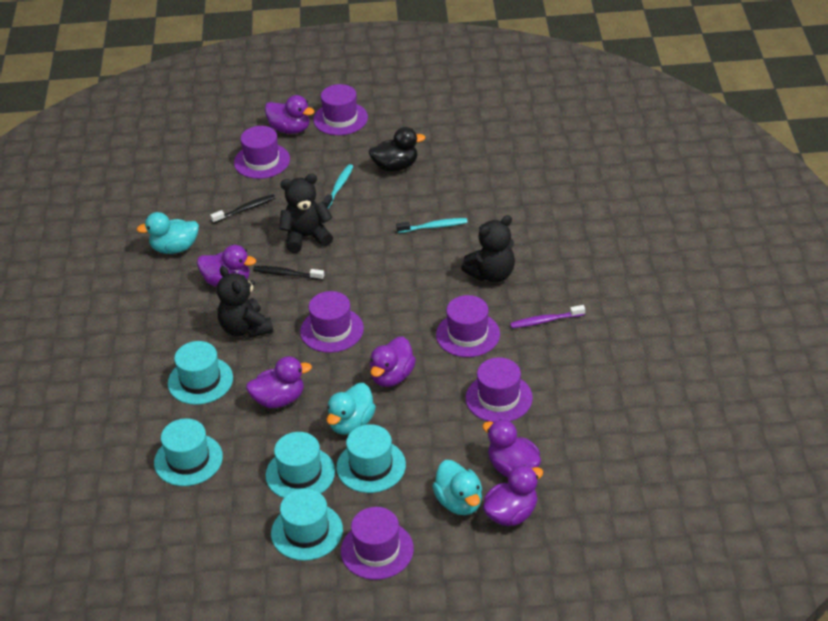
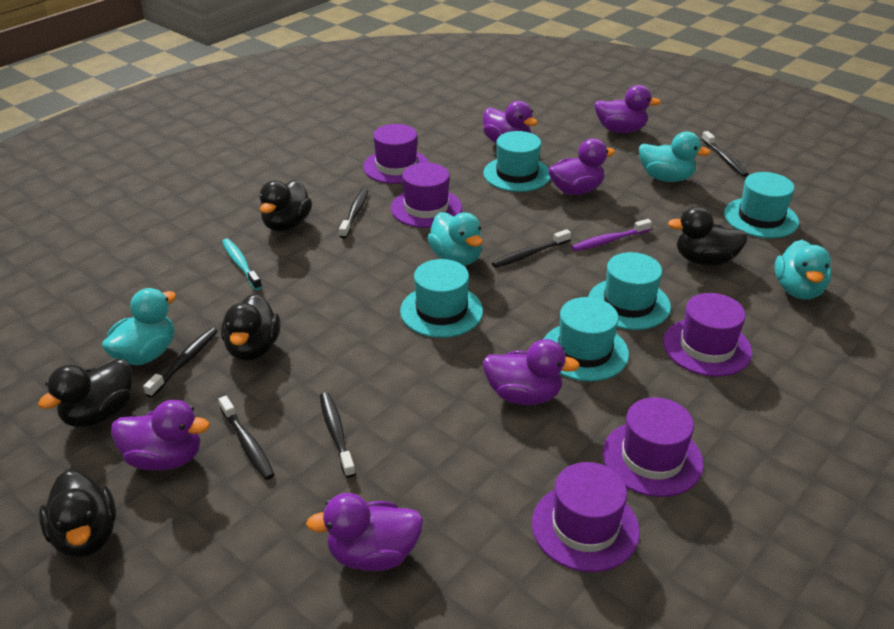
black duck: [369,127,425,172] = 1 -> [38,359,132,427] [39,470,116,558] [221,294,281,361] [259,180,312,231] [668,207,748,266] = 5
black teddy bear: [217,266,273,338] [280,174,333,253] [461,215,515,283] = 3 -> none = 0
black toothbrush: [210,194,276,224] [253,266,324,280] = 2 -> [143,328,218,398] [218,396,275,480] [320,392,356,478] [339,188,368,239] [492,229,571,268] [702,131,749,177] = 6
purple hat: [234,126,290,179] [300,291,364,353] [313,84,368,135] [341,507,414,580] [436,295,500,357] [466,357,533,422] = 6 -> [363,124,429,184] [391,163,462,228] [532,462,640,572] [602,397,703,497] [663,293,752,377] = 5
turquoise duck: [136,212,199,254] [326,383,376,435] [432,460,482,515] = 3 -> [102,288,176,365] [427,212,482,266] [639,132,711,182] [775,240,832,300] = 4
turquoise toothbrush: [323,164,353,209] [396,218,468,233] = 2 -> [222,238,262,290] = 1

